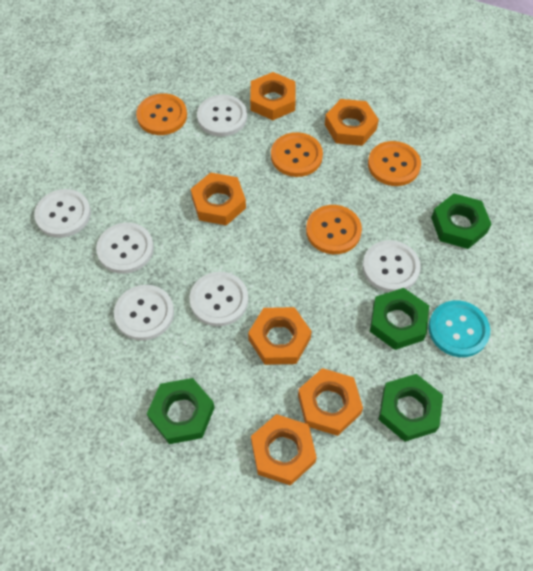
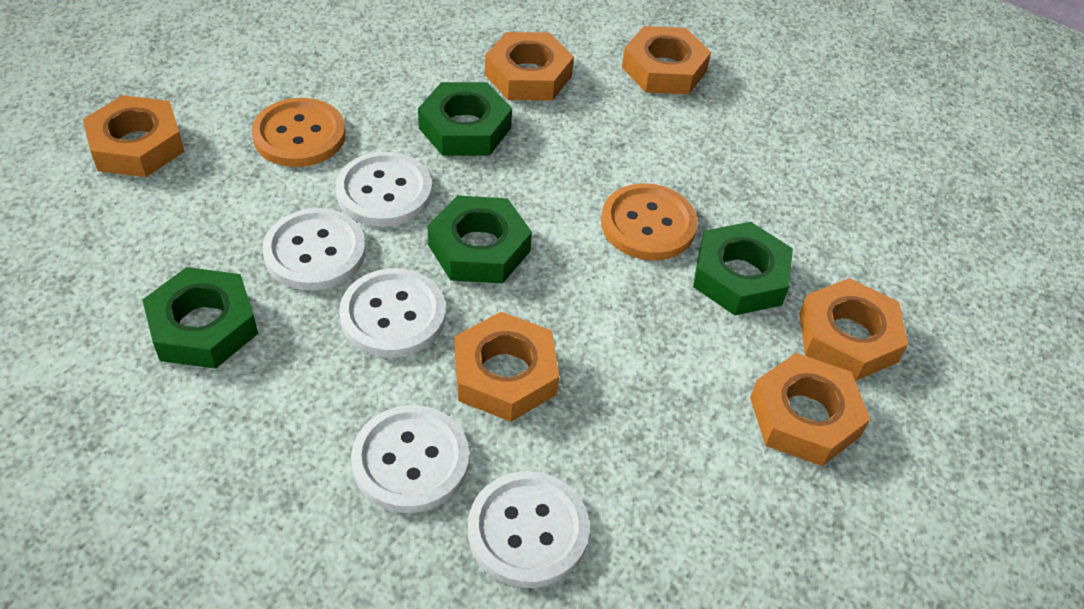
orange button: [136,93,187,135] [271,132,323,177] [306,205,362,254] [368,141,421,186] = 4 -> [252,98,346,167] [601,183,698,260] = 2
turquoise button: [428,300,490,357] = 1 -> none = 0
white button: [34,189,91,238] [96,223,154,274] [114,285,174,341] [190,272,248,327] [197,95,247,137] [363,240,421,292] = 6 -> [262,208,366,291] [335,152,432,227] [339,268,446,358] [351,405,469,513] [468,471,590,588] = 5

